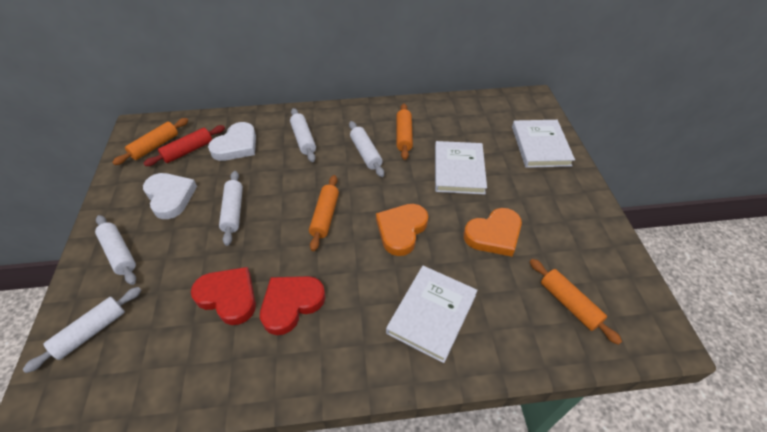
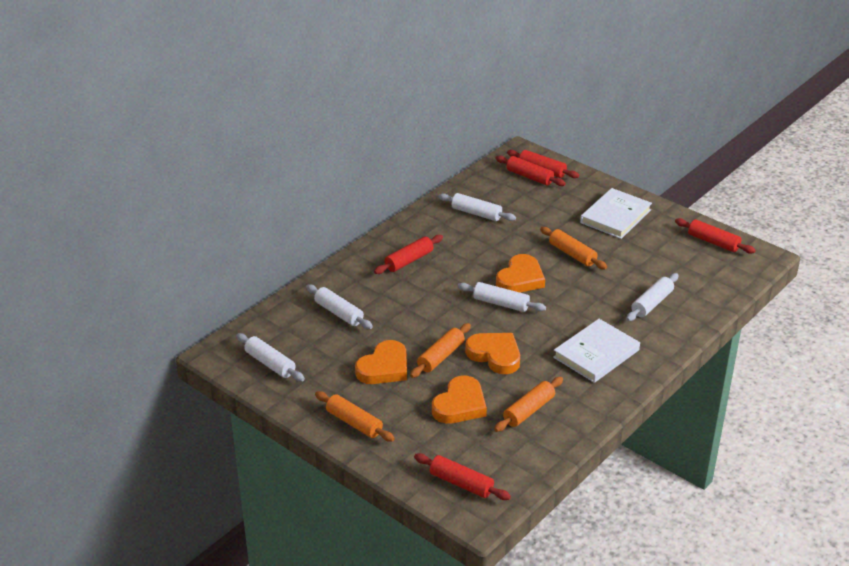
orange heart: [376,204,428,256] [464,208,522,257] = 2 -> [355,340,407,384] [432,376,487,424] [465,333,520,374] [496,254,545,292] = 4
red heart: [191,267,256,325] [260,276,325,335] = 2 -> none = 0
red rolling pin: [143,125,225,166] = 1 -> [374,235,443,274] [414,453,511,500] [495,155,566,186] [507,150,579,178] [675,218,756,254] = 5
white book: [386,266,478,363] [435,141,487,194] [512,120,575,168] = 3 -> [553,319,640,383] [580,188,652,239] = 2
white heart: [143,173,197,219] [208,122,256,161] = 2 -> none = 0

